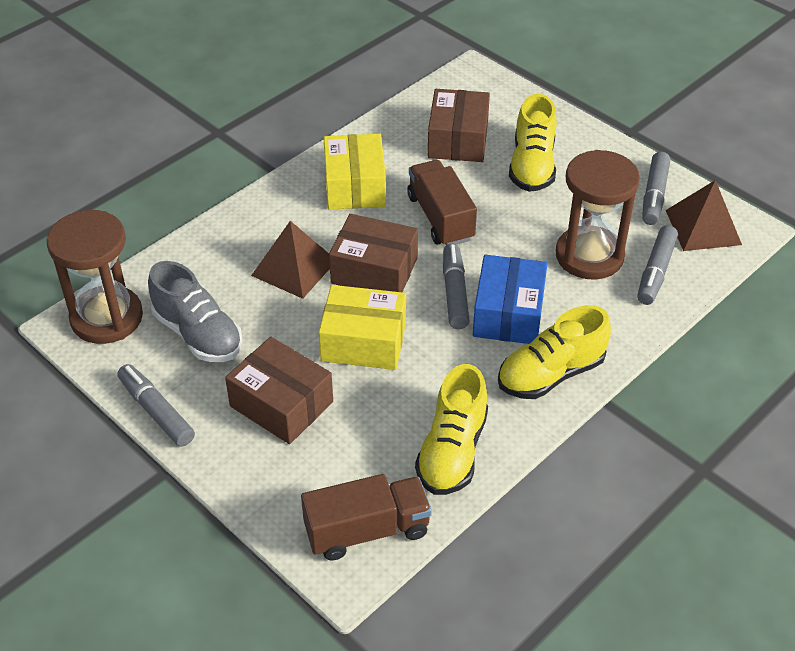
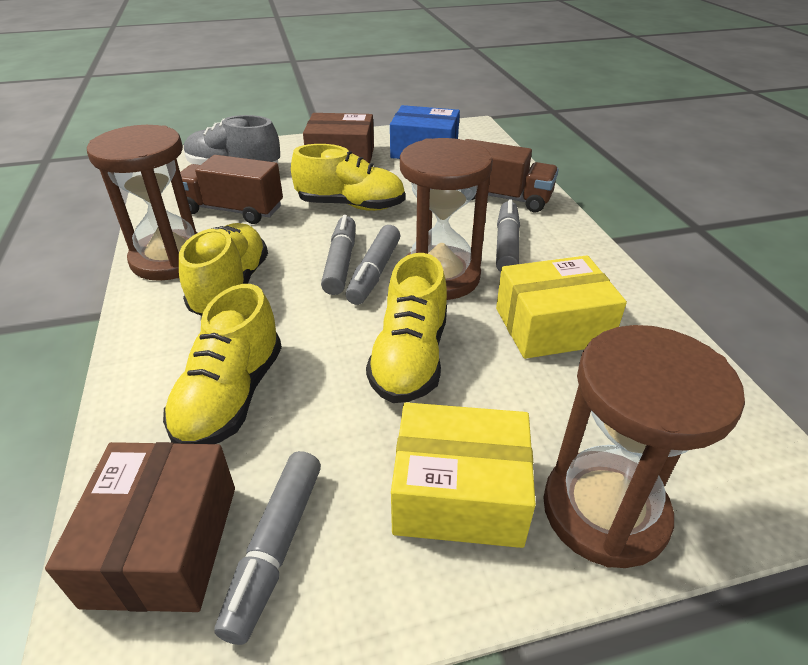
brown box: [225,337,333,444] [329,214,418,292] [428,89,490,162] = 3 -> [45,442,235,612] [303,113,374,164] = 2
brown hourglass: [47,210,143,344] [556,150,640,280] = 2 -> [87,125,197,281] [400,138,493,300] [543,325,745,568] = 3
brown pyramid: [251,221,330,299] [666,180,742,251] = 2 -> none = 0
yellow shoe: [415,364,488,495] [498,305,611,399] [509,94,557,192] = 3 -> [163,284,282,444] [179,223,268,316] [291,144,405,211] [366,253,447,403] = 4

